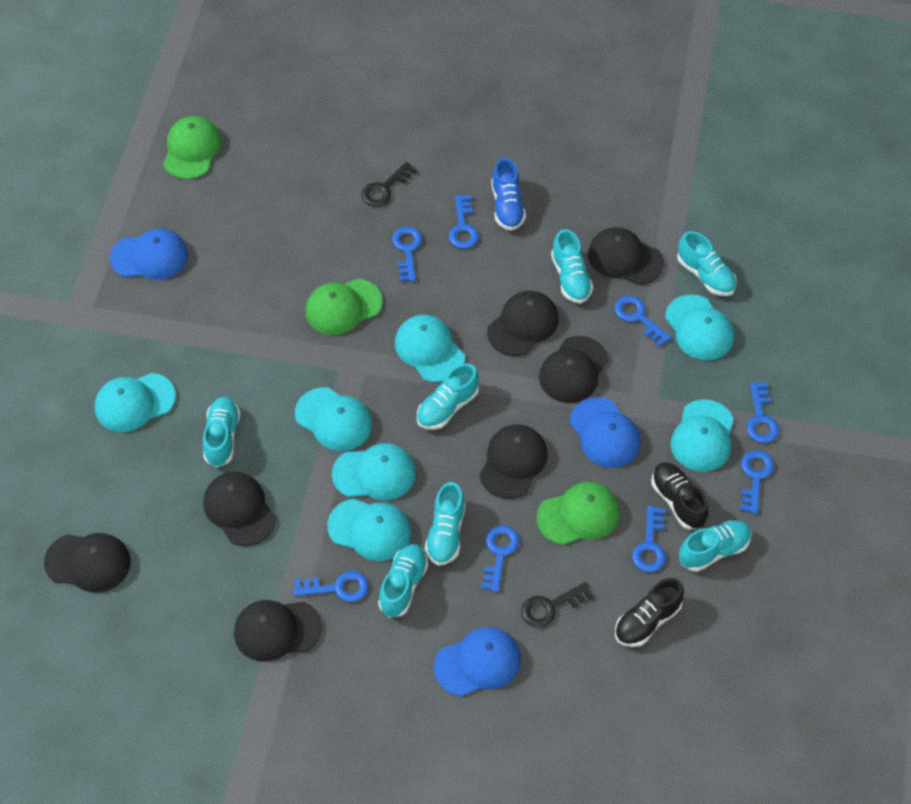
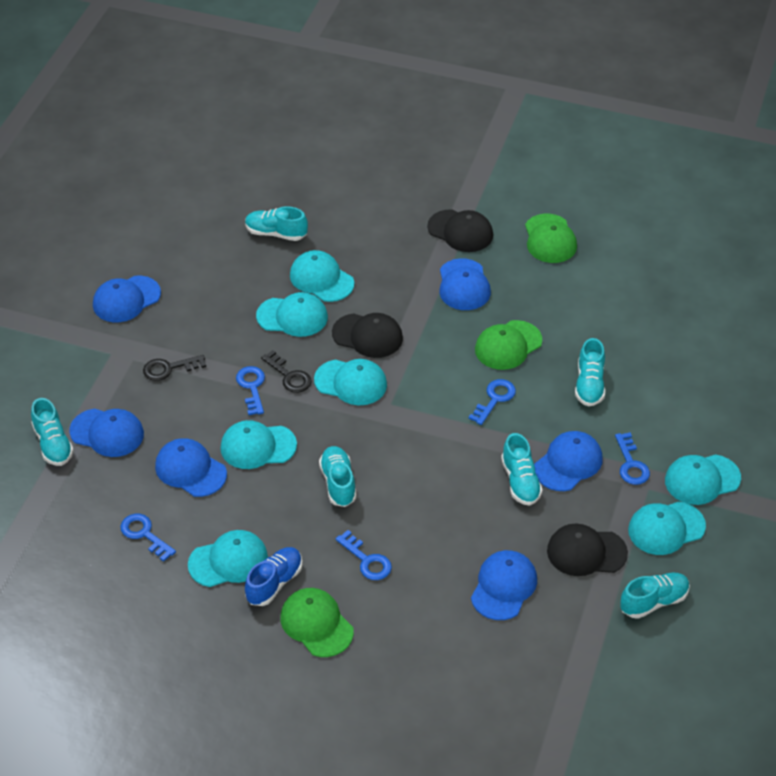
black cap: [44,533,131,592] [203,472,276,546] [234,600,322,662] [479,425,548,499] [487,291,559,356] [539,336,608,403] [588,227,664,285] = 7 -> [332,313,403,358] [427,209,493,252] [547,524,628,576] = 3
black shoe: [615,578,684,647] [651,462,708,529] = 2 -> none = 0
blue cap: [110,229,188,280] [434,627,521,697] [570,397,641,468] = 3 -> [69,408,144,457] [93,276,161,322] [155,438,227,497] [439,258,491,310] [471,550,537,620] [534,431,603,491] = 6
blue key: [293,571,369,602] [392,227,422,282] [448,195,479,249] [481,525,519,592] [614,296,671,347] [632,506,666,572] [740,450,774,514] [746,382,779,443] = 8 -> [120,514,176,562] [236,366,265,415] [336,530,392,580] [469,379,516,425] [615,432,650,485] = 5
turquoise shoe: [203,397,241,467] [378,544,428,618] [417,363,479,430] [425,482,465,566] [551,229,593,303] [677,231,737,296] [679,521,752,572] = 7 -> [31,398,74,466] [245,206,308,241] [319,446,357,507] [501,433,543,506] [575,338,605,406] [620,573,690,619] = 6

